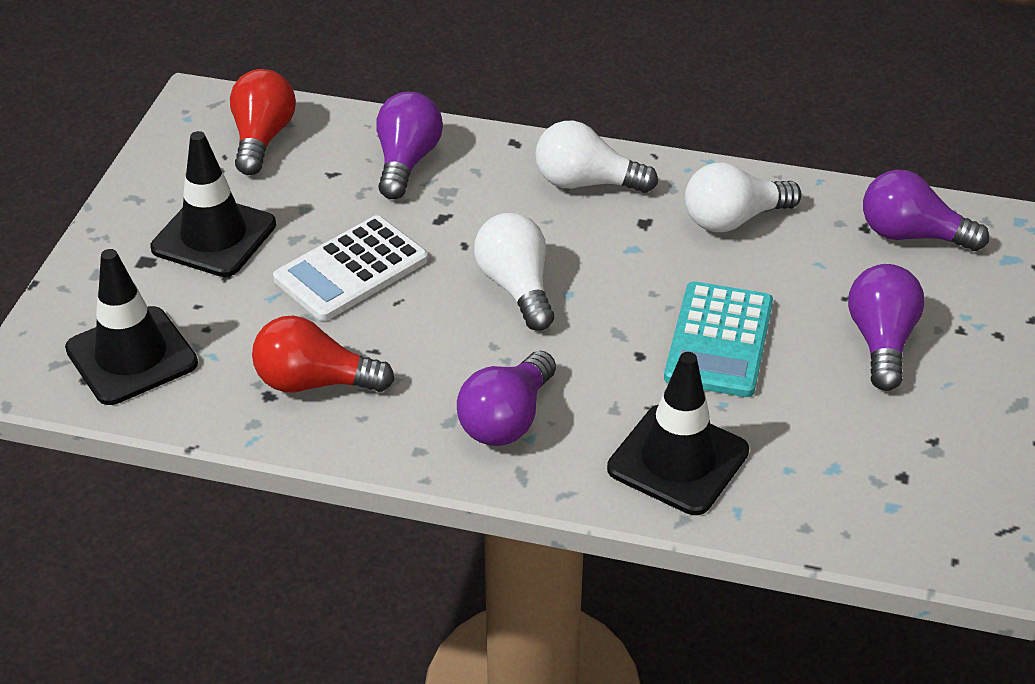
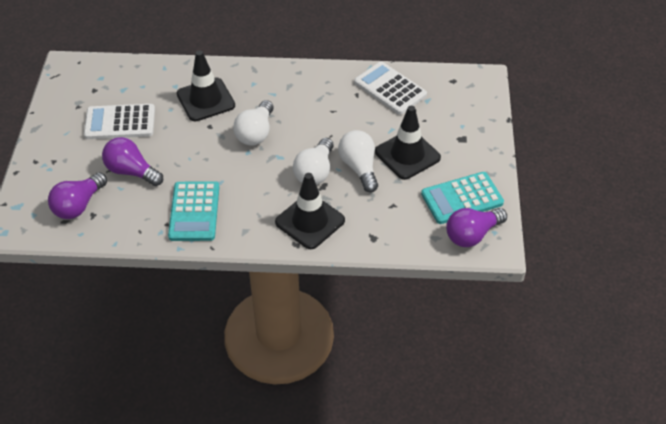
purple light bulb: [377,92,443,199] [457,351,556,446] [848,264,925,391] [863,170,989,251] = 4 -> [48,172,107,219] [102,137,163,186] [446,208,507,247] = 3
red light bulb: [230,69,296,175] [252,316,395,392] = 2 -> none = 0
turquoise calculator: [664,282,773,397] = 1 -> [168,181,219,241] [421,172,504,224] = 2
white calculator: [273,215,428,321] = 1 -> [84,104,155,139] [354,62,427,115] = 2

